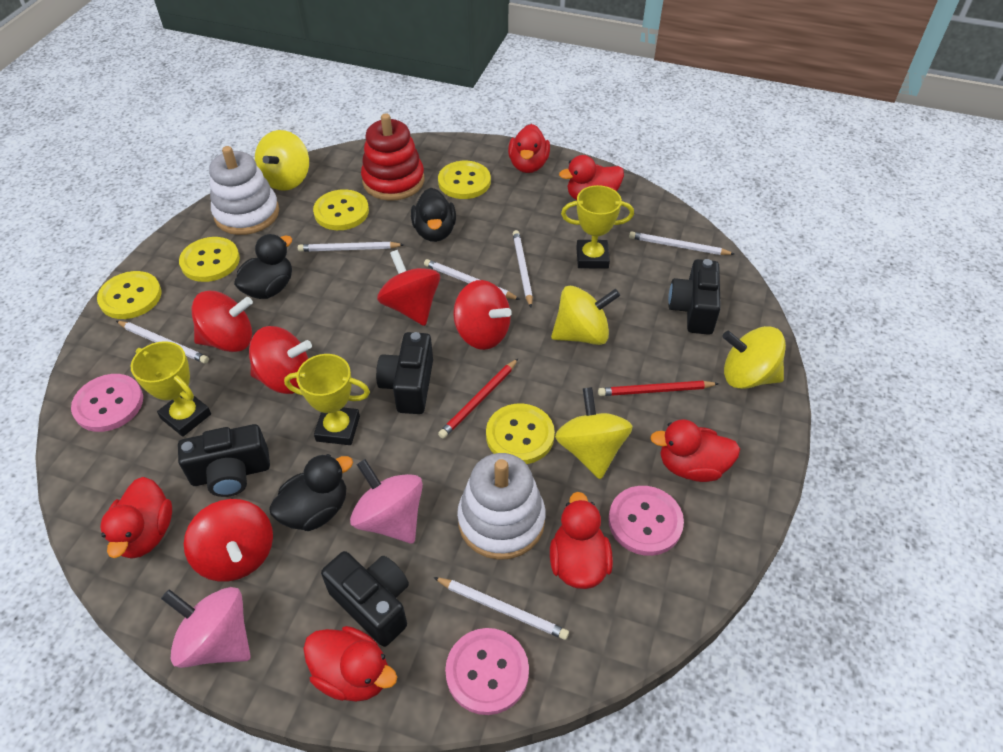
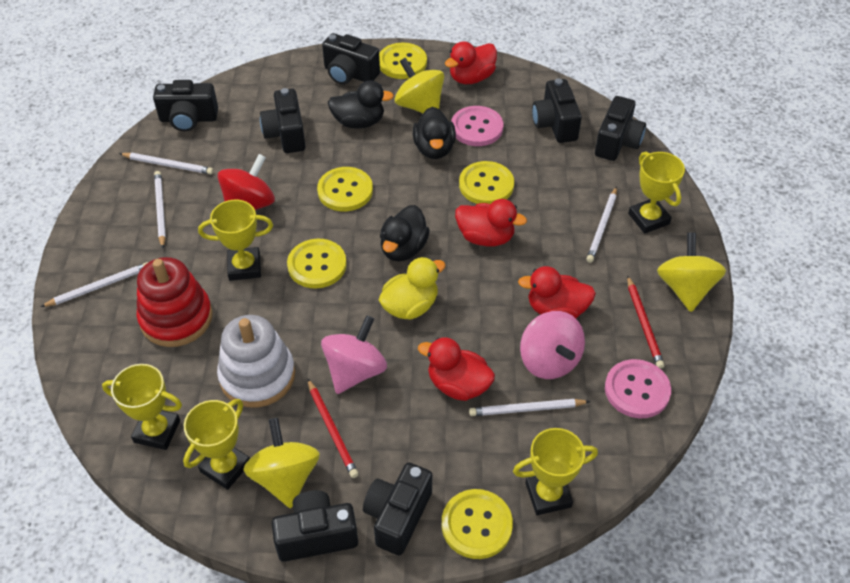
black camera: [178,424,270,497] [321,551,409,647] [376,332,433,414] [668,259,721,335] = 4 -> [153,80,218,132] [260,88,306,153] [272,490,358,562] [322,33,380,85] [363,463,432,556] [532,78,582,143] [595,96,646,161] = 7
pink button: [71,374,143,432] [445,628,529,715] [608,486,684,556] = 3 -> [451,106,503,146] [605,359,671,418] = 2
red duck: [100,477,172,559] [303,626,397,702] [508,124,550,173] [550,492,613,589] [559,155,624,200] [650,419,740,482] = 6 -> [418,337,495,401] [445,41,497,84] [455,199,527,247] [518,266,596,318] = 4
red spinning top: [184,499,273,582] [191,291,253,352] [249,326,312,394] [377,250,440,326] [453,280,512,350] = 5 -> [217,154,275,210] = 1
white pencil: [116,321,209,363] [298,242,404,252] [424,259,520,300] [433,577,569,640] [513,230,533,308] [629,231,734,255] = 6 -> [41,262,148,307] [119,153,214,174] [154,171,166,248] [469,399,590,416] [586,187,617,263] = 5
white stacking toy: [209,146,279,235] [457,453,545,560] = 2 -> [217,315,295,408] = 1
yellow duck: none = 0 -> [379,257,446,320] = 1
yellow spinning top: [255,130,309,191] [551,286,620,345] [555,387,633,479] [722,326,786,389] = 4 -> [243,418,320,508] [395,58,444,113] [657,233,726,312] = 3
yellow trophy: [131,341,211,437] [284,354,370,445] [561,185,634,268] = 3 -> [102,364,182,450] [183,399,250,490] [198,200,273,281] [513,428,598,515] [628,152,685,234] = 5

